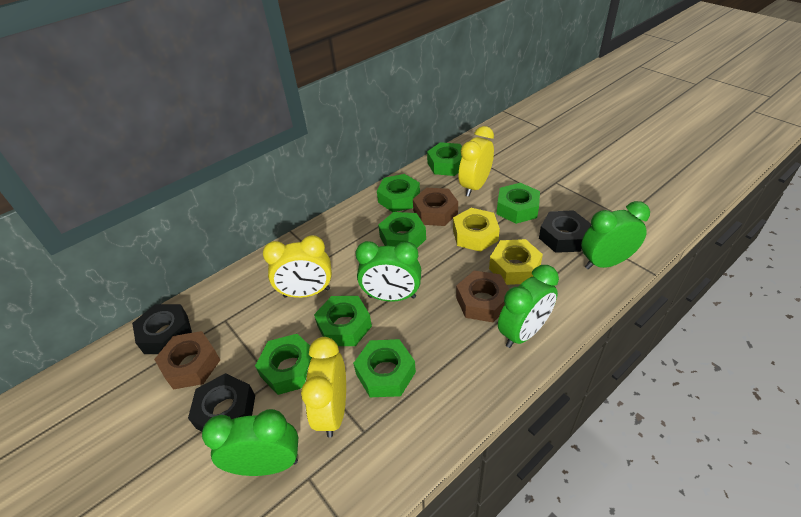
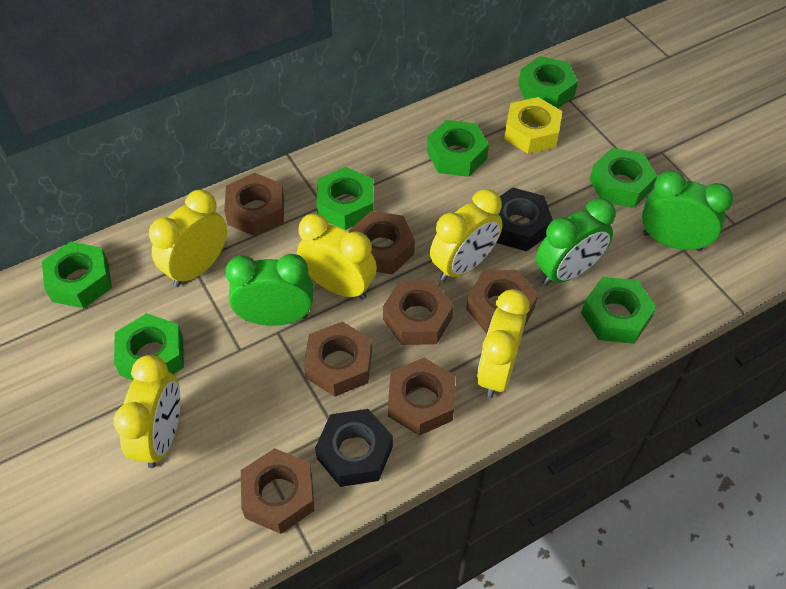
black nut: [132,304,192,354] [188,373,255,432] [539,210,591,253] = 3 -> [315,409,393,487] [496,188,553,251] = 2
brown nut: [154,331,220,390] [413,188,458,226] [456,271,509,322] = 3 -> [224,173,284,236] [241,448,314,534] [304,321,372,397] [349,211,415,275] [383,280,454,345] [388,358,455,436] [467,270,538,334] = 7
green clock: [202,409,298,476] [356,241,421,302] [498,265,559,348] [581,201,650,269] = 4 -> [225,254,313,326] [536,198,615,286] [642,170,733,251] = 3
yellow clock: [263,235,332,298] [301,337,346,438] [459,126,494,196] = 3 -> [114,355,180,468] [149,190,227,287] [297,213,377,300] [430,189,503,282] [477,289,530,398] = 5
yellow nut: [453,208,500,252] [489,239,543,285] = 2 -> [504,97,562,154] = 1

